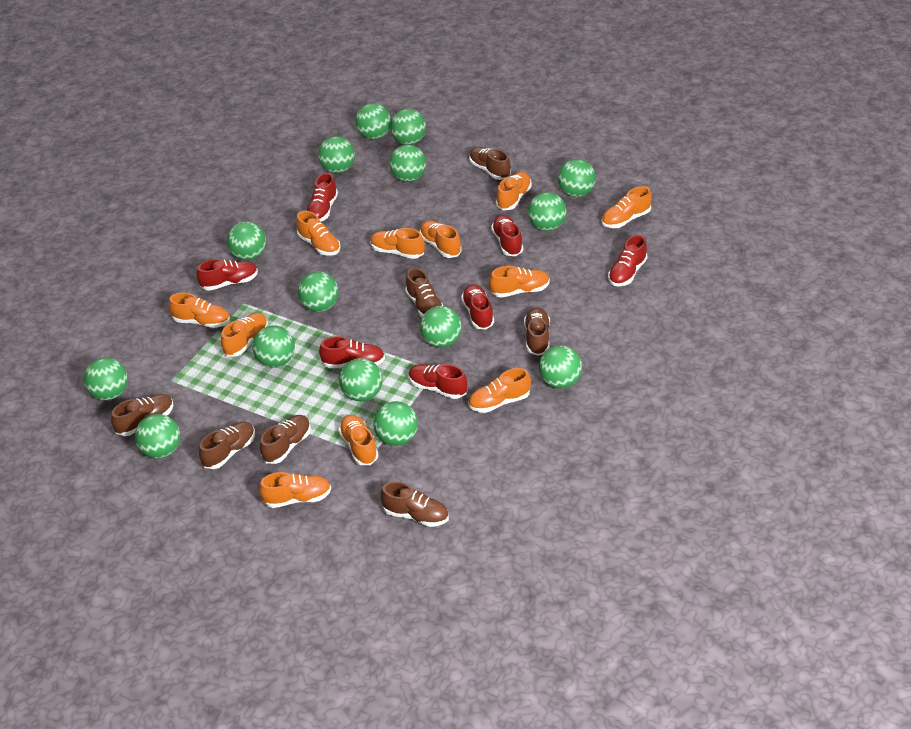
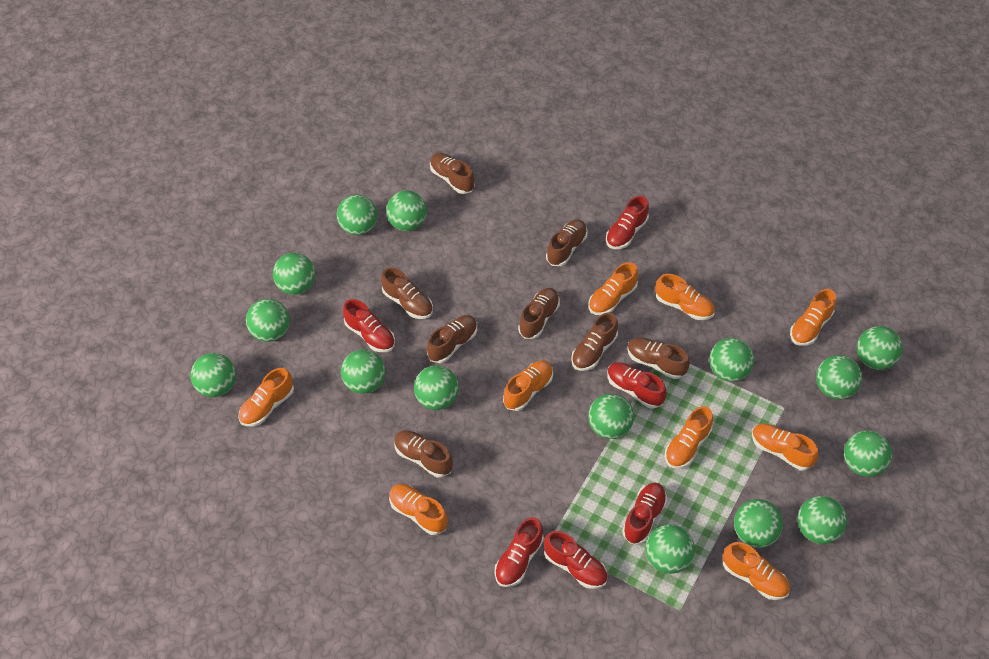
brown shoe: [111,394,173,436] [199,422,255,469] [260,415,311,464] [380,482,449,527] [405,268,443,317] [469,147,511,180] [524,307,550,356] = 7 -> [381,267,433,319] [394,430,453,477] [427,315,477,363] [430,153,475,194] [518,288,560,339] [546,219,587,266] [571,313,618,371] [627,338,690,379] = 8
orange shoe: [169,293,230,328] [221,313,268,357] [259,472,331,508] [296,211,341,256] [338,415,379,465] [370,228,425,259] [420,221,462,258] [468,368,531,413] [489,266,550,298] [496,172,532,210] [602,186,652,228] = 11 -> [238,368,294,426] [389,484,448,535] [503,361,553,411] [589,262,638,315] [655,274,715,320] [665,406,713,469] [723,542,790,600] [752,424,819,470] [790,289,836,346] = 9
red shoe: [197,259,258,291] [306,173,338,221] [319,336,385,368] [409,364,468,399] [461,284,494,330] [491,215,523,256] [608,235,648,286] = 7 -> [343,299,395,352] [495,517,544,587] [544,531,608,589] [606,196,649,249] [607,362,667,408] [622,482,667,544] = 6

